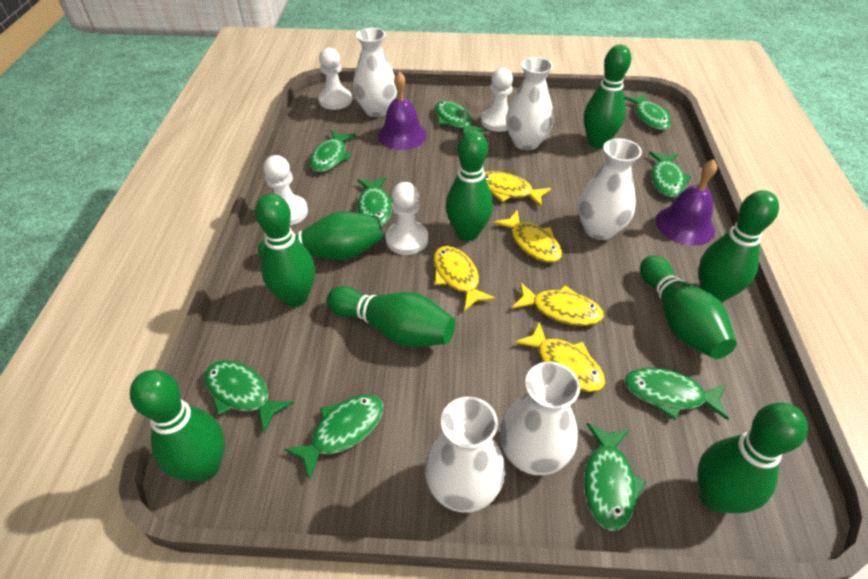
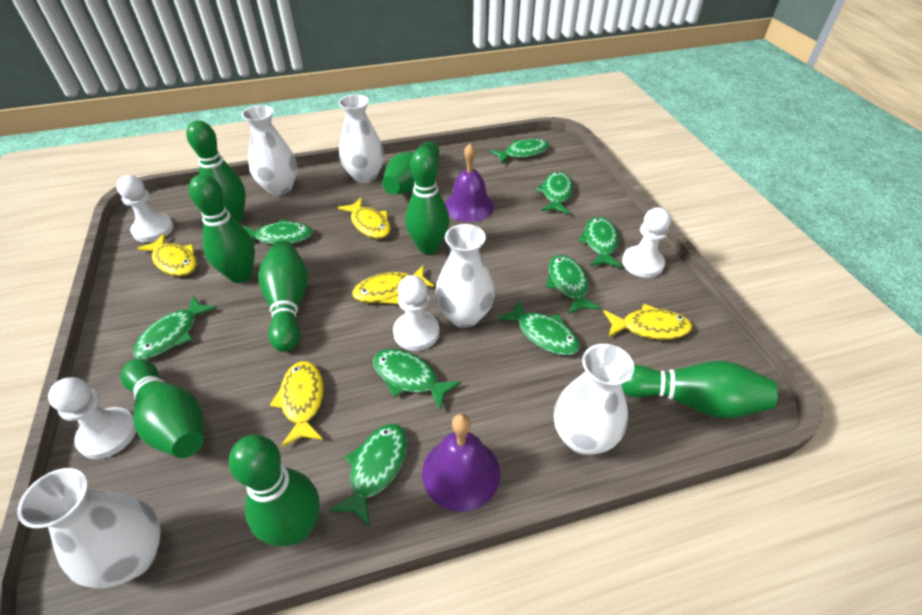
green bowling pin: [130,370,225,482] [255,193,315,307] [258,211,383,260] [327,286,455,347] [446,130,493,241] [584,44,631,148] [640,256,737,359] [697,403,808,513] [698,190,779,303] = 9 -> [121,359,204,458] [186,120,246,223] [189,174,255,283] [229,435,320,546] [258,241,308,352] [382,142,440,194] [405,148,450,254] [622,361,778,419] = 8

